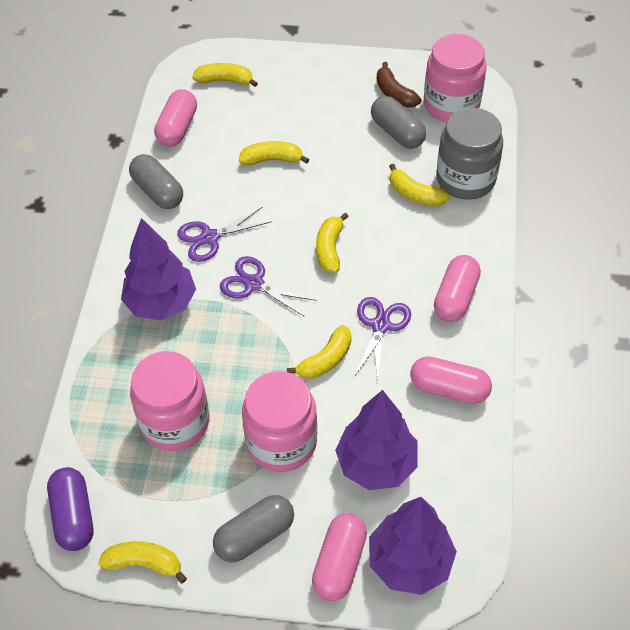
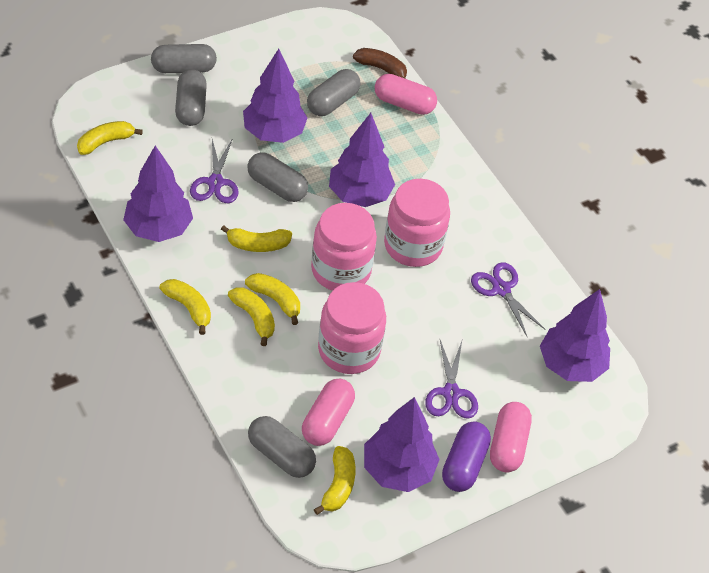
grey capsule: [129,154,183,209] [213,495,294,562] [371,96,426,149] = 3 -> [151,44,217,73] [175,69,207,126] [247,152,308,202] [248,416,316,478] [307,69,360,116] = 5
grey jar: [436,108,503,200] = 1 -> none = 0
pink capsule: [154,89,197,147] [312,513,367,601] [410,356,492,404] [434,255,481,322] = 4 -> [302,379,355,446] [375,74,437,115] [490,402,532,472] = 3
purple tree: [121,218,196,320] [335,390,418,490] [369,497,457,595] = 3 -> [123,145,193,242] [243,49,308,143] [329,113,395,207] [364,397,440,492] [540,289,610,382] = 5

